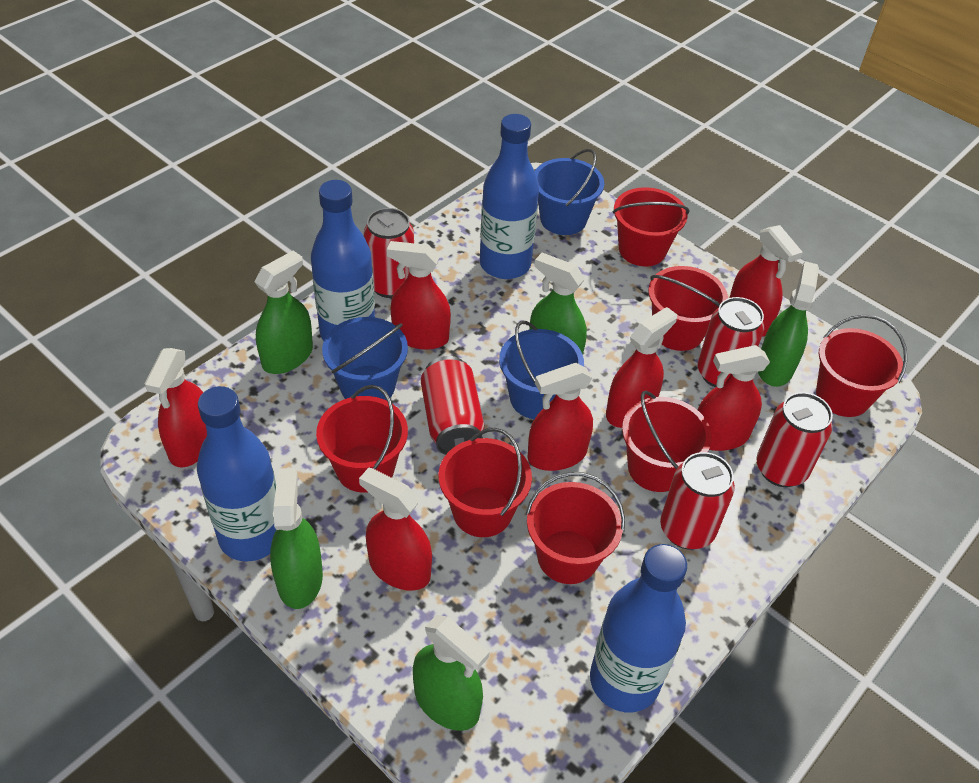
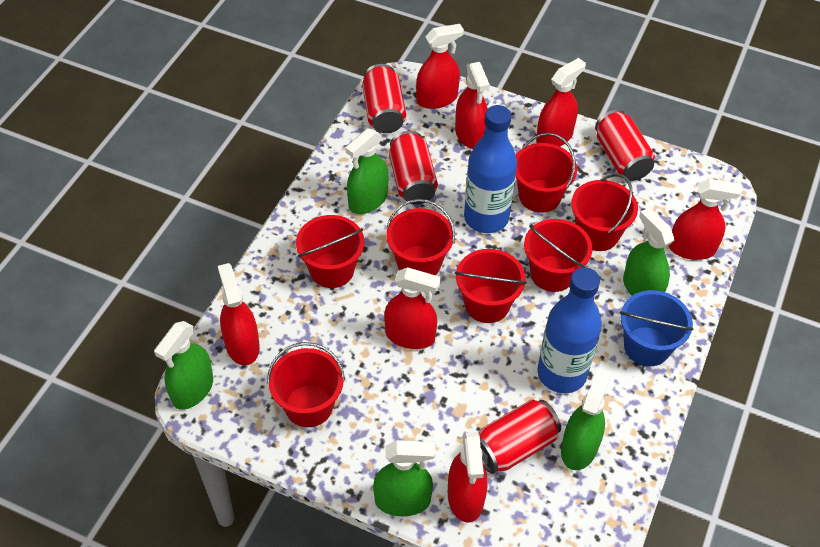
blue bottle: [197,386,276,561] [311,180,375,341] [480,114,539,279] [590,544,687,712] = 4 -> [464,105,517,233] [538,267,602,393] = 2
blue bucket: [322,317,408,401] [499,321,584,419] [535,149,604,235] = 3 -> [620,290,694,366] = 1
red can: [364,208,414,298] [421,356,484,455] [660,452,735,549] [698,297,764,387] [756,392,833,487] = 5 -> [362,64,406,133] [389,131,438,204] [478,399,561,474] [595,110,655,181] = 4

